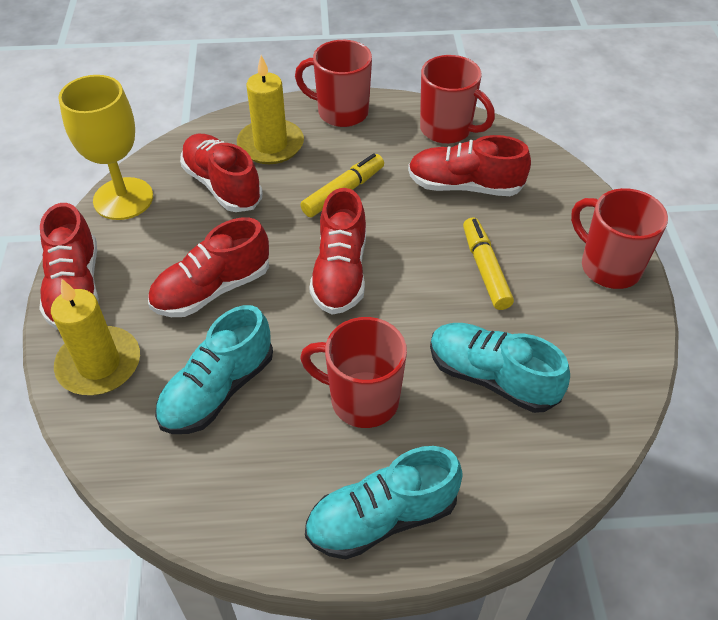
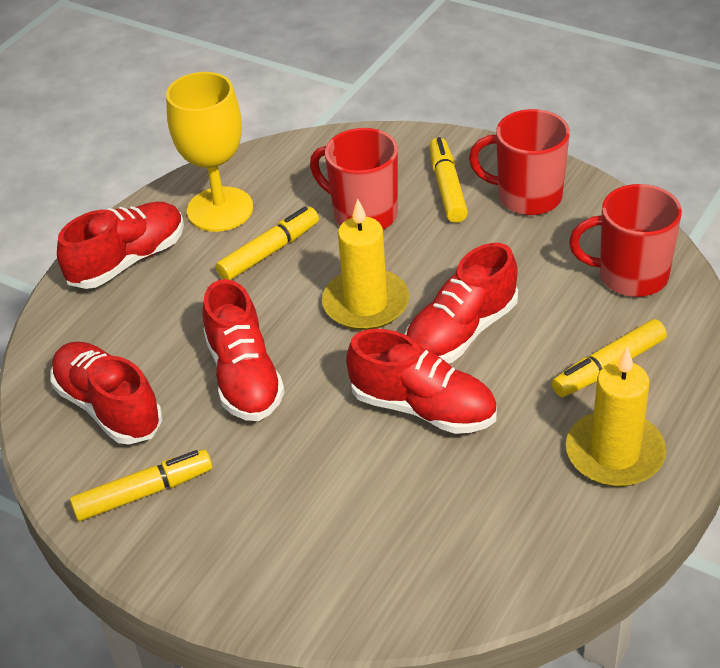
red mug: [295,40,372,127] [300,317,407,428] [420,55,495,144] [571,188,668,289] = 4 -> [310,128,398,230] [469,109,570,215] [569,184,682,297] = 3
turquoise shoe: [155,305,273,434] [305,446,463,559] [430,323,570,413] = 3 -> none = 0
yellow marker: [301,153,384,217] [463,218,514,310] = 2 -> [70,449,212,521] [216,207,319,280] [429,137,468,223] [552,319,667,397] = 4

